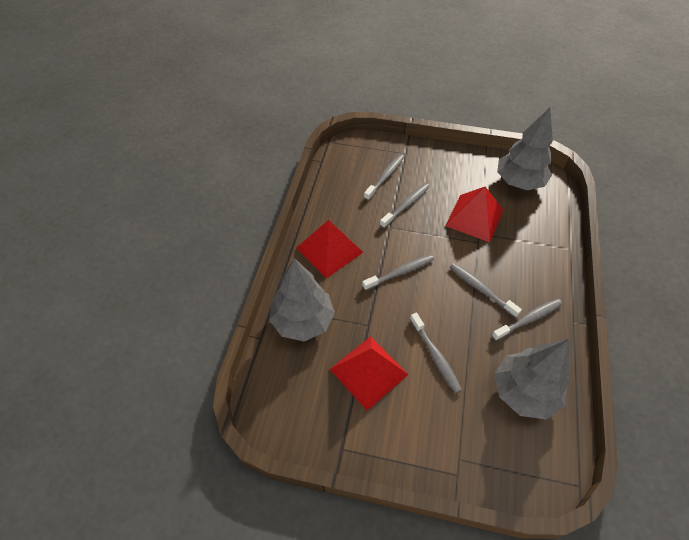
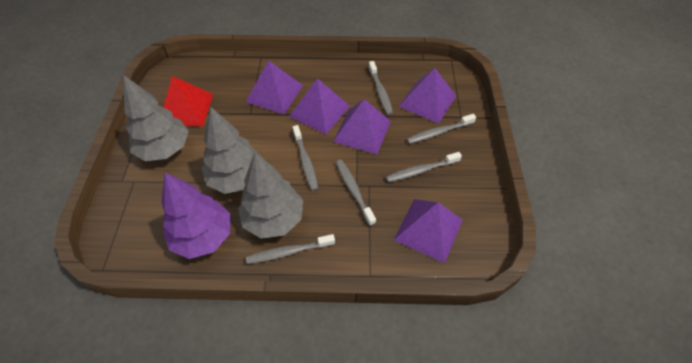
purple pyramid: none = 0 -> [246,60,303,114] [289,78,350,134] [333,99,391,155] [394,199,463,263] [399,68,456,124] = 5
purple tree: none = 0 -> [161,173,231,259] = 1
red pyramid: [296,220,364,278] [330,336,408,410] [445,187,503,242] = 3 -> [163,76,213,127] = 1

